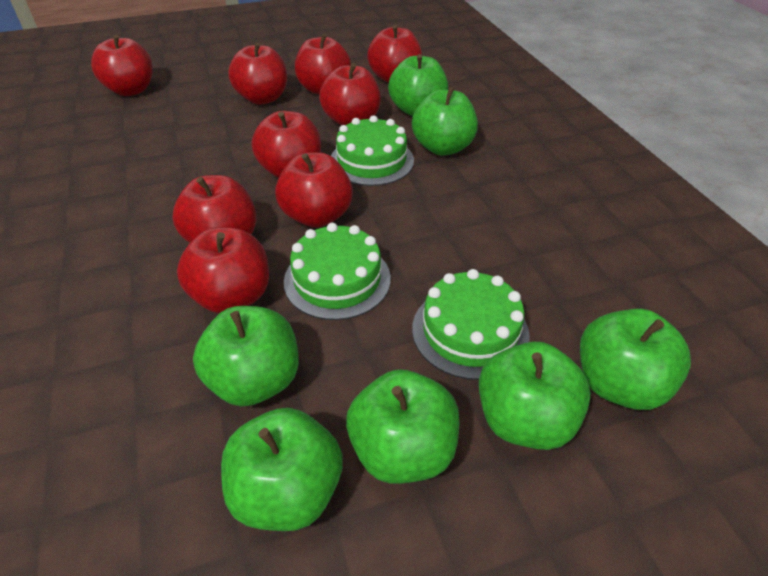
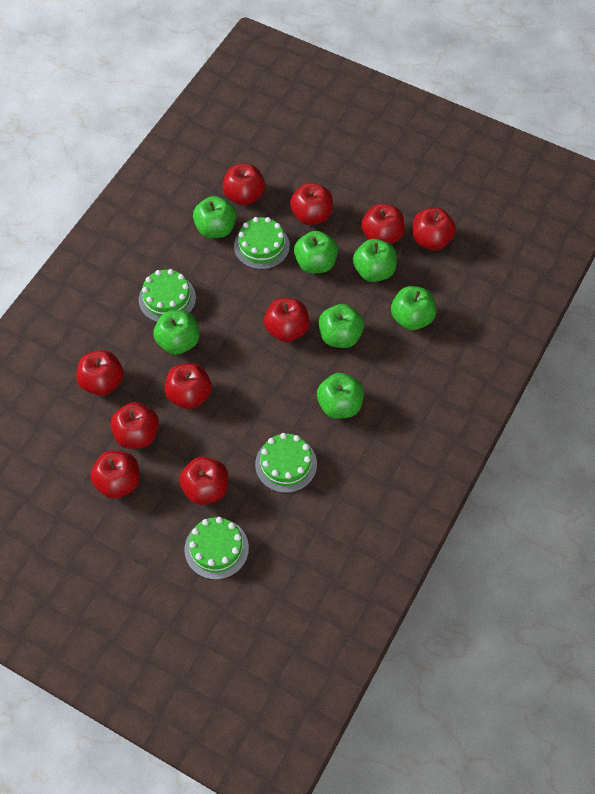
green cake: [284,223,391,320] [331,115,414,186] [412,269,530,380] = 3 -> [139,269,196,322] [184,517,249,580] [234,217,290,270] [255,433,317,493] = 4
red apple: [91,35,153,96] [173,175,257,243] [177,227,269,313] [228,42,287,105] [251,111,321,178] [275,152,353,228] [295,34,351,94] [319,63,381,126] [367,25,422,83] = 9 -> [76,350,124,396] [90,451,140,499] [111,402,159,449] [164,363,212,409] [179,456,228,505] [223,164,265,206] [264,298,310,342] [290,183,333,225] [361,204,405,244] [412,208,456,250] = 10

